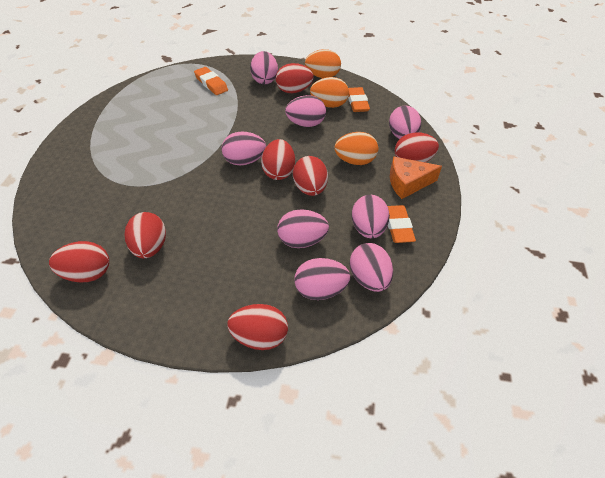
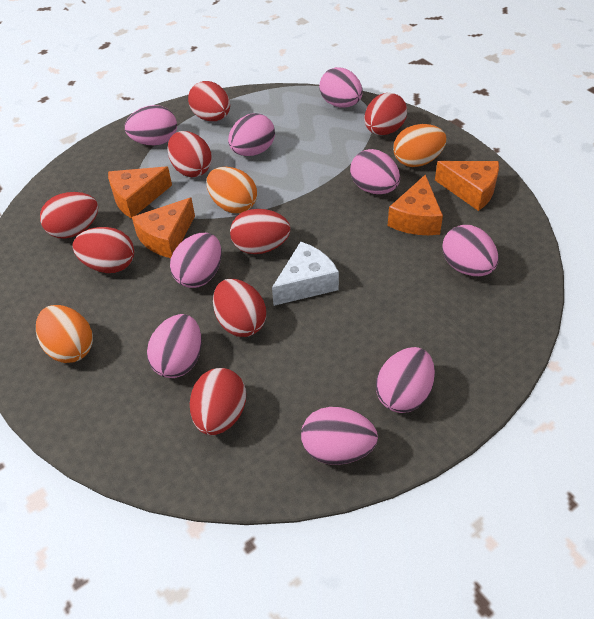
orange cheese: [390,157,442,199] = 1 -> [108,167,172,219] [132,197,195,258] [388,174,443,235] [435,161,499,211] = 4
orange eraser: [194,67,228,95] [348,87,370,112] [388,205,416,243] = 3 -> none = 0
pink egg: [222,132,266,166] [250,51,278,84] [277,209,329,248] [285,95,326,127] [294,258,350,300] [350,243,393,292] [352,195,390,239] [389,106,421,139] = 8 -> [125,105,177,145] [147,314,202,378] [170,233,222,288] [228,113,275,156] [301,407,378,465] [319,67,363,107] [350,149,400,194] [376,347,435,413] [442,225,498,276] = 9
red egg: [49,241,109,282] [124,212,166,258] [227,304,288,350] [261,139,295,180] [276,63,314,93] [293,156,328,196] [395,133,439,163] = 7 -> [40,192,98,238] [73,227,134,273] [167,131,212,177] [188,81,230,121] [190,368,246,435] [213,279,266,337] [230,209,290,254] [364,93,407,135] = 8
white cheese: none = 0 -> [272,242,339,306] = 1

